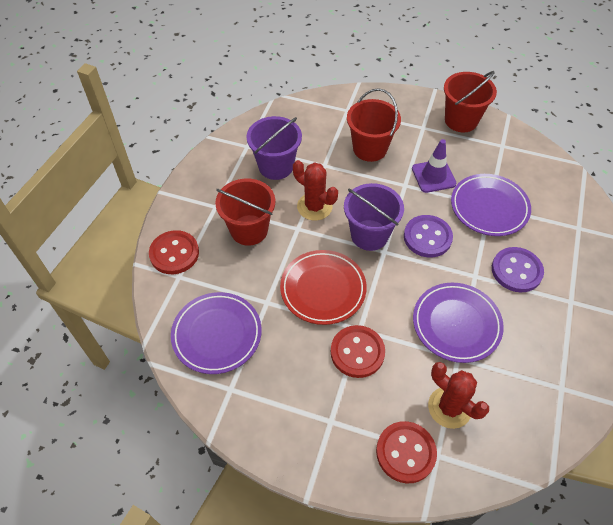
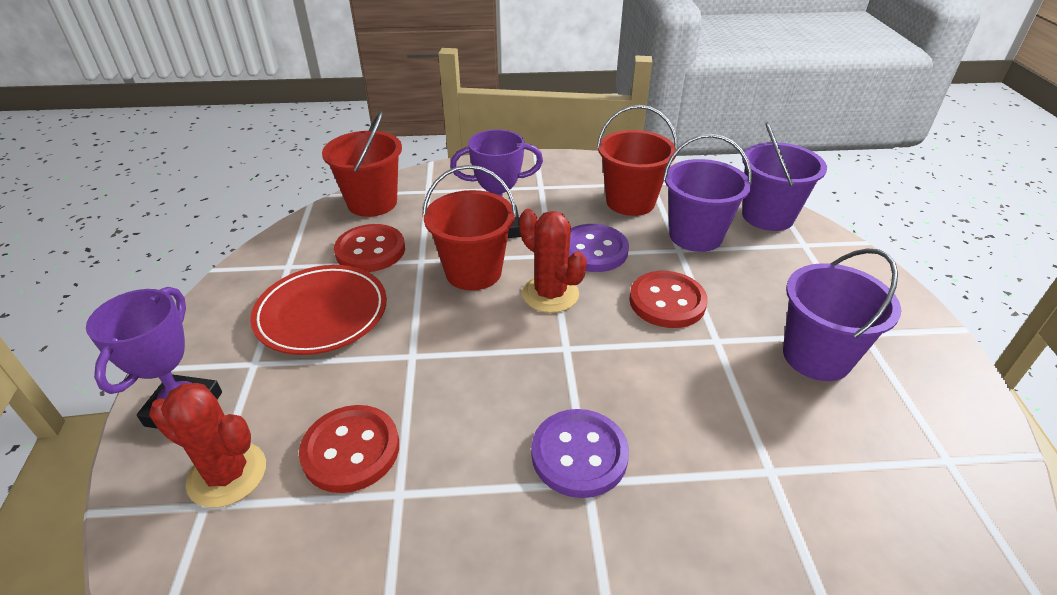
purple bucket: [246,116,302,180] [344,183,404,251] = 2 -> [663,134,752,252] [742,122,827,231] [783,248,901,381] = 3
purple plate: [171,292,262,374] [413,283,504,363] [451,174,531,236] = 3 -> none = 0
purple traffic cone: [412,139,456,193] = 1 -> none = 0
purple trophy: none = 0 -> [86,287,222,429] [450,130,543,238] = 2

